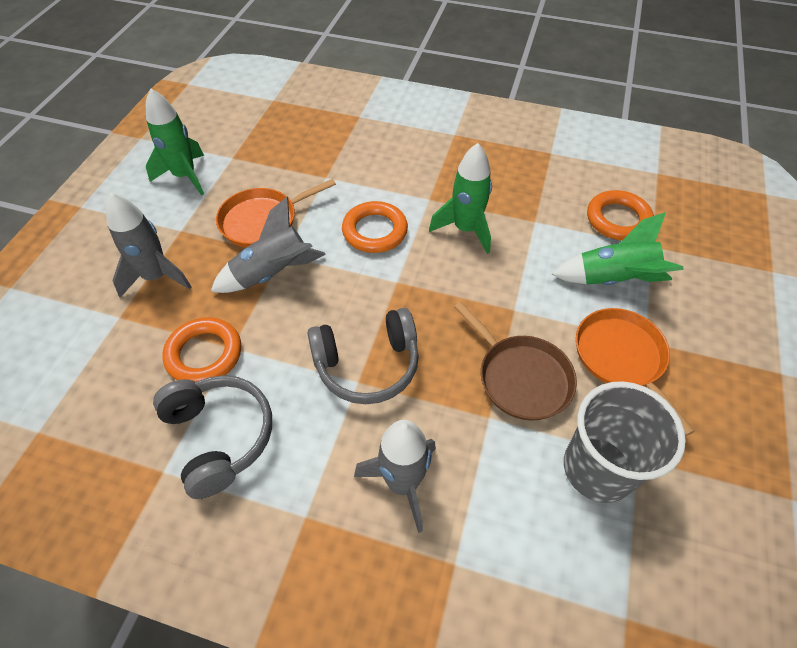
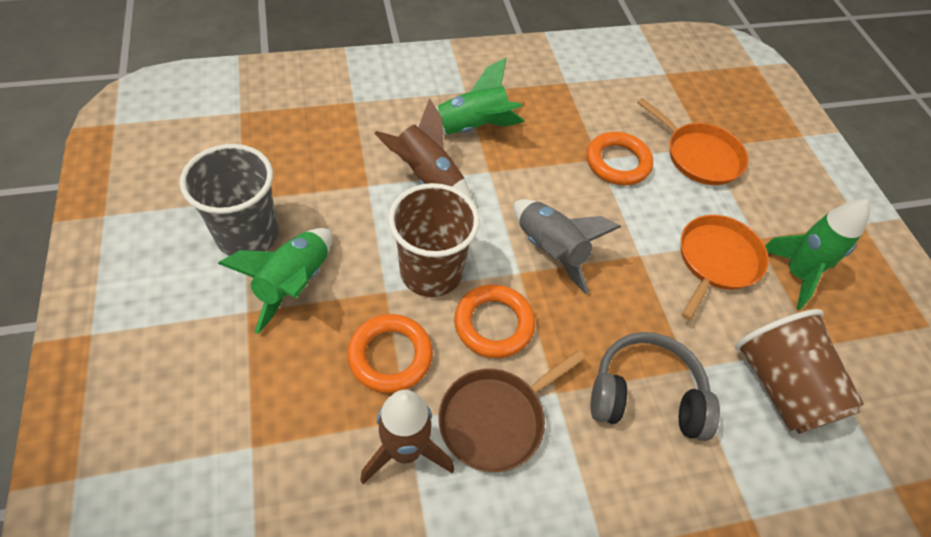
brown cup: none = 0 -> [388,183,480,297] [735,309,864,434] = 2
brown rocket: none = 0 -> [360,390,454,484] [374,98,473,201] = 2
grey headphones: [153,375,272,499] [307,308,419,404] = 2 -> [591,332,720,441] = 1
grey rocket: [106,193,192,298] [211,197,326,293] [354,420,436,533] = 3 -> [514,199,621,294] = 1

